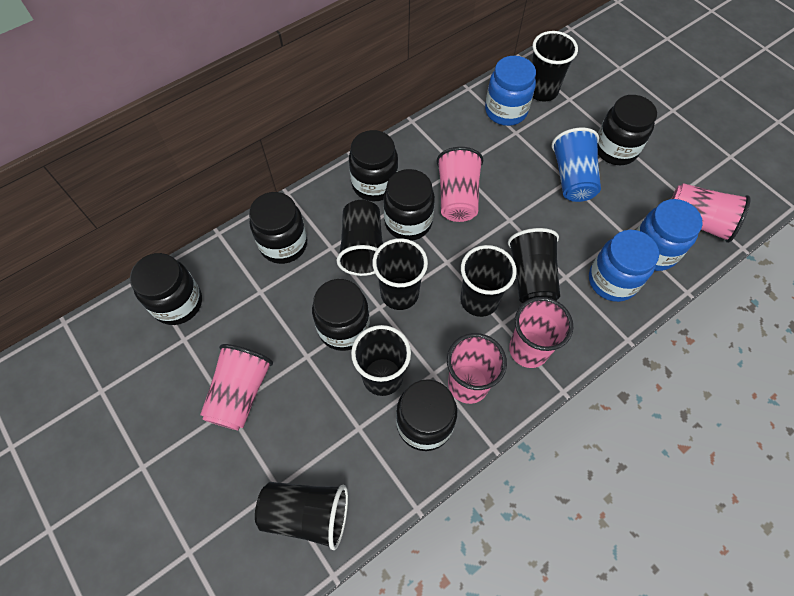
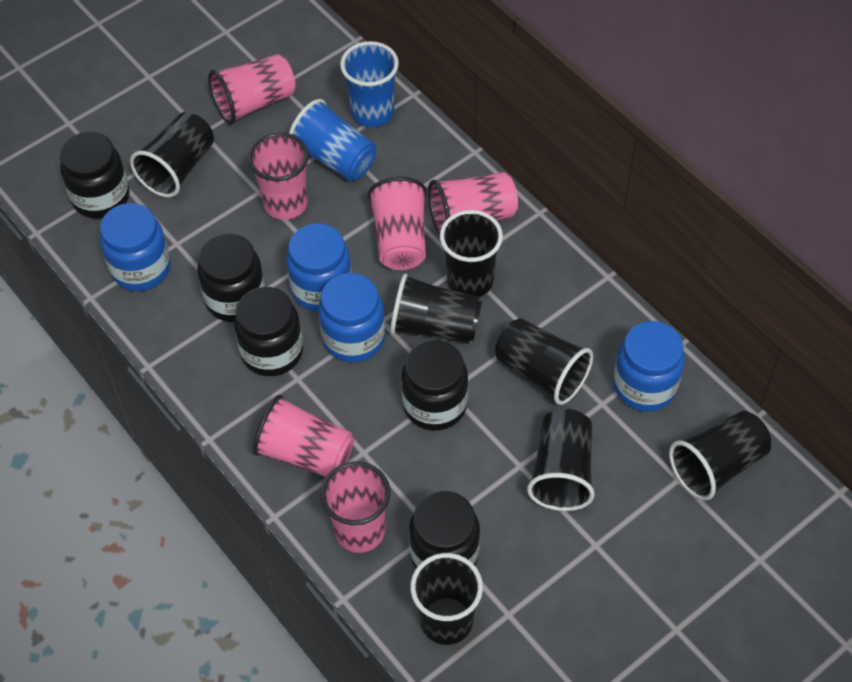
black jar: [130,253,202,325] [249,192,307,264] [312,279,370,351] [349,130,398,201] [383,169,435,241] [396,379,457,451] [598,95,657,165] = 7 -> [60,132,130,219] [197,234,265,322] [234,287,303,376] [401,340,468,431] [409,491,480,568] = 5
blue cup: [552,128,601,202] = 1 -> [289,99,376,181] [340,41,399,127] = 2
blue jar: [485,56,536,126] [589,230,659,302] [637,199,703,271] = 3 -> [100,203,171,291] [286,223,352,312] [318,273,385,363] [614,321,685,412] = 4
pink cup: [200,344,273,430] [436,147,484,222] [447,333,507,404] [509,297,573,368] [672,183,751,243] = 5 -> [208,54,295,125] [248,133,309,220] [253,395,354,477] [320,461,391,553] [368,177,427,270] [428,172,518,236] = 6

